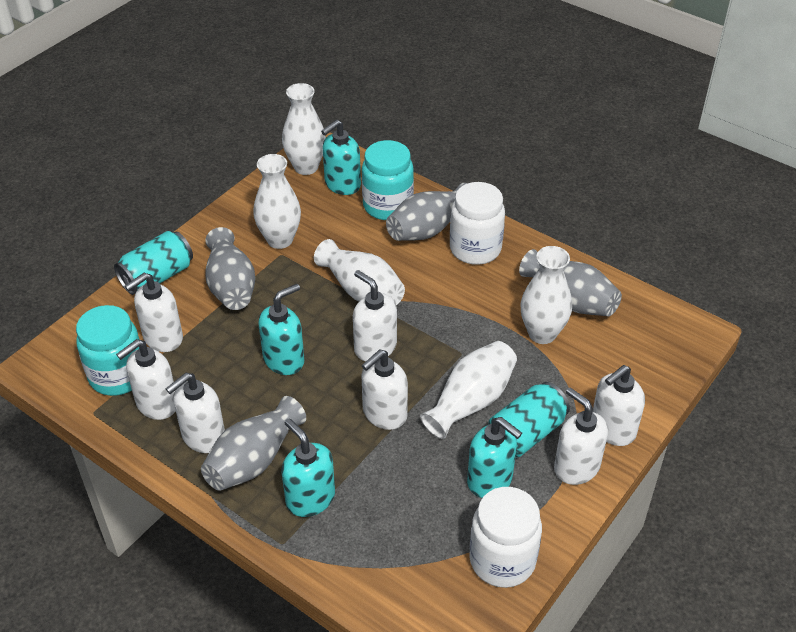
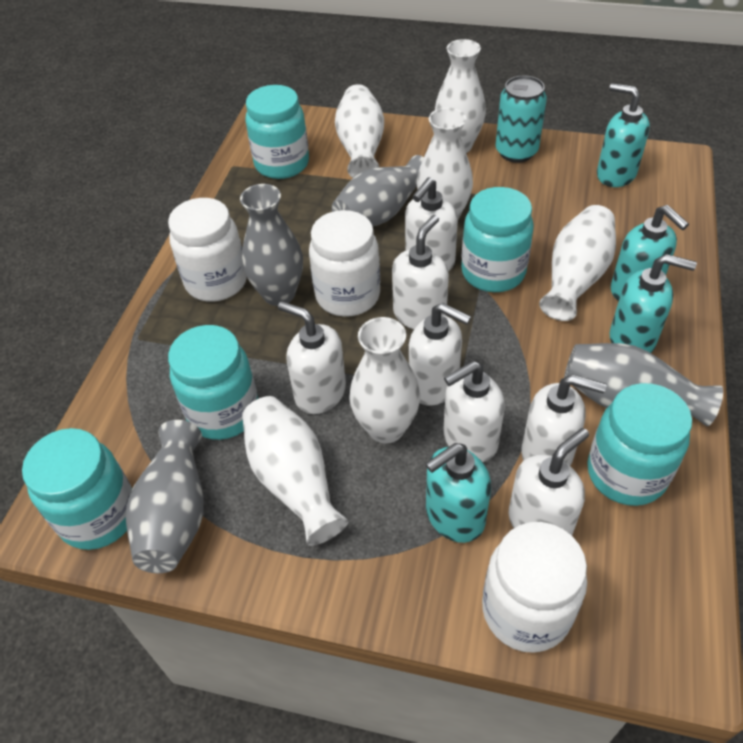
turquoise can: [114,231,193,295] [488,382,570,457] = 2 -> [495,75,547,163] = 1
turquoise jar: [76,305,140,396] [362,140,414,220] = 2 -> [22,428,132,550] [168,325,258,440] [245,85,309,179] [461,187,534,292] [587,383,692,506] = 5
white jar: [450,182,505,265] [469,487,542,588] = 2 -> [168,198,247,302] [309,210,380,317] [482,522,587,653] = 3
white vase: [253,154,301,249] [282,83,326,175] [314,239,405,305] [420,341,517,439] [520,246,572,344] = 5 -> [242,396,348,546] [335,84,384,178] [349,317,420,444] [417,108,473,219] [435,39,486,153] [539,205,616,321] = 6

